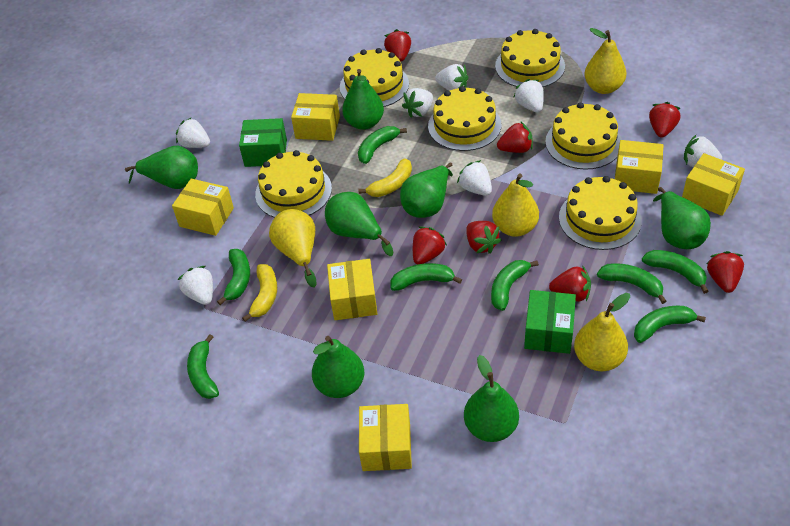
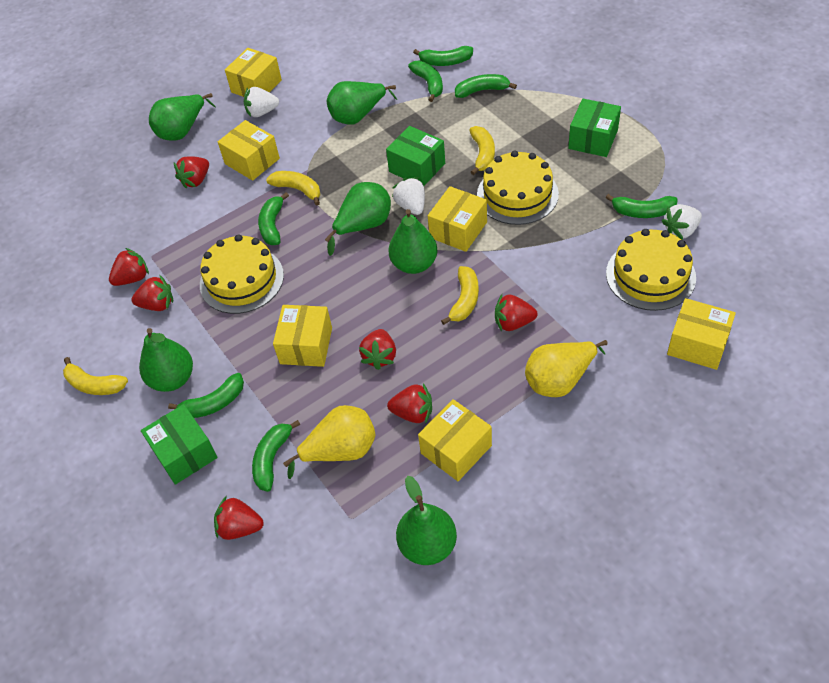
green banana: [187,334,219,399] [217,249,250,305] [358,126,407,164] [390,263,462,291] [491,260,539,311] [597,263,667,304] [634,306,706,343] [642,250,709,294] = 8 -> [168,373,244,418] [252,420,300,492] [258,192,289,245] [408,61,443,102] [413,46,473,66] [455,74,517,98] [605,194,678,218] = 7
green box: [239,118,287,167] [524,290,576,354] = 2 -> [141,404,218,485] [386,126,445,186] [568,99,621,157] = 3
green pear: [125,146,198,189] [312,336,365,398] [325,192,393,256] [342,69,384,130] [400,162,453,218] [464,355,519,442] [653,187,711,249] = 7 -> [139,328,193,392] [149,93,216,141] [325,182,391,256] [327,81,397,125] [388,209,438,274] [396,476,457,565] = 6
white strawberry: [176,117,210,148] [178,266,213,305] [402,88,433,118] [435,64,469,91] [457,160,492,196] [514,79,544,112] [684,135,722,167] = 7 -> [244,87,279,117] [392,177,425,215] [662,204,702,240] = 3
yellow banana: [242,264,277,322] [358,158,412,197] = 2 -> [63,357,128,395] [266,171,320,206] [441,266,479,325] [469,126,495,175] = 4
yellow cake: [255,150,332,218] [340,48,409,107] [428,86,501,151] [495,29,565,87] [545,102,621,170] [559,176,642,250] = 6 -> [200,234,284,314] [477,150,559,225] [606,229,696,311] = 3
yellow pear: [269,209,316,288] [492,174,539,237] [574,293,630,371] [584,28,626,94] = 4 -> [283,405,375,479] [525,340,608,397] = 2

